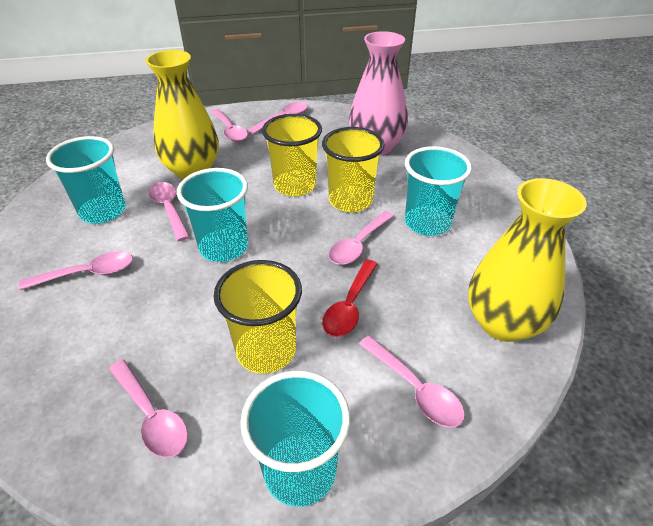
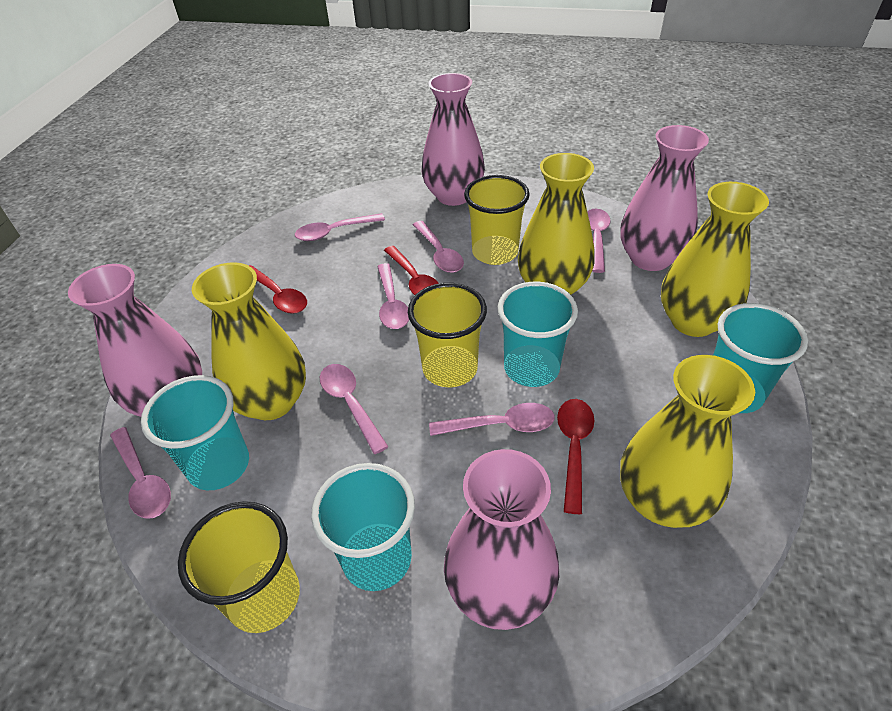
pink vase: [349,31,408,155] = 1 -> [68,264,202,417] [421,73,485,206] [444,449,559,630] [620,125,709,271] = 4
red spoon: [322,259,378,337] = 1 -> [249,265,307,314] [384,246,439,295] [557,399,595,514] = 3
yellow vase: [146,50,219,179] [468,178,587,342] = 2 -> [192,262,306,420] [518,153,595,295] [620,355,755,528] [661,182,769,337] = 4

